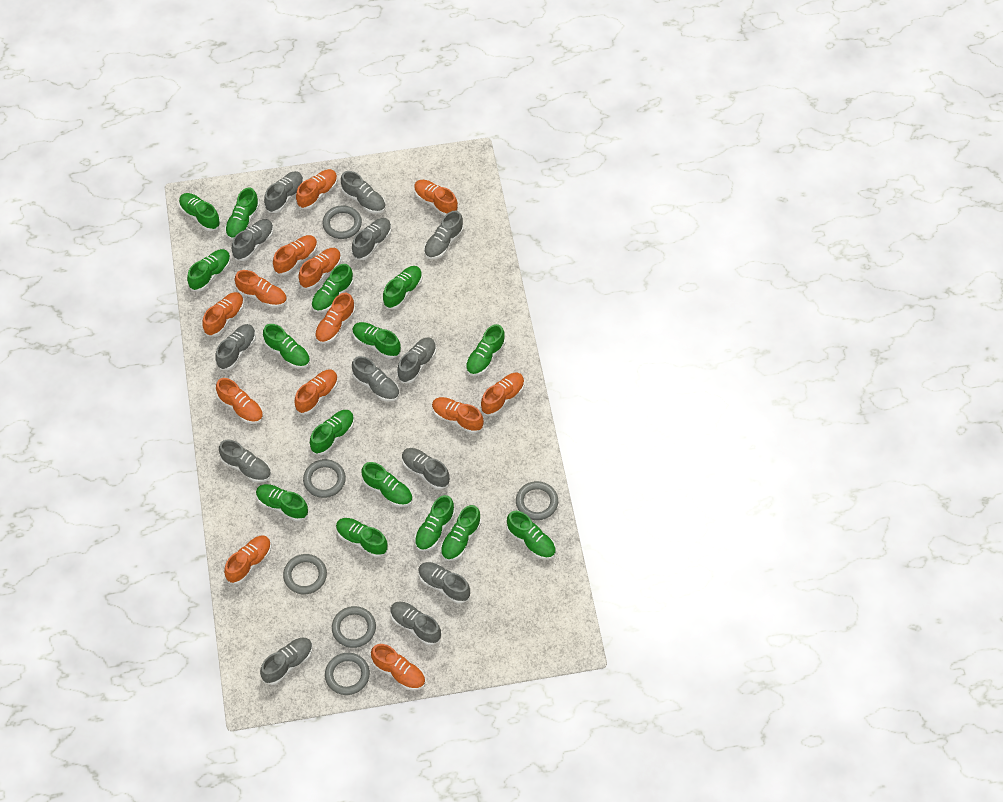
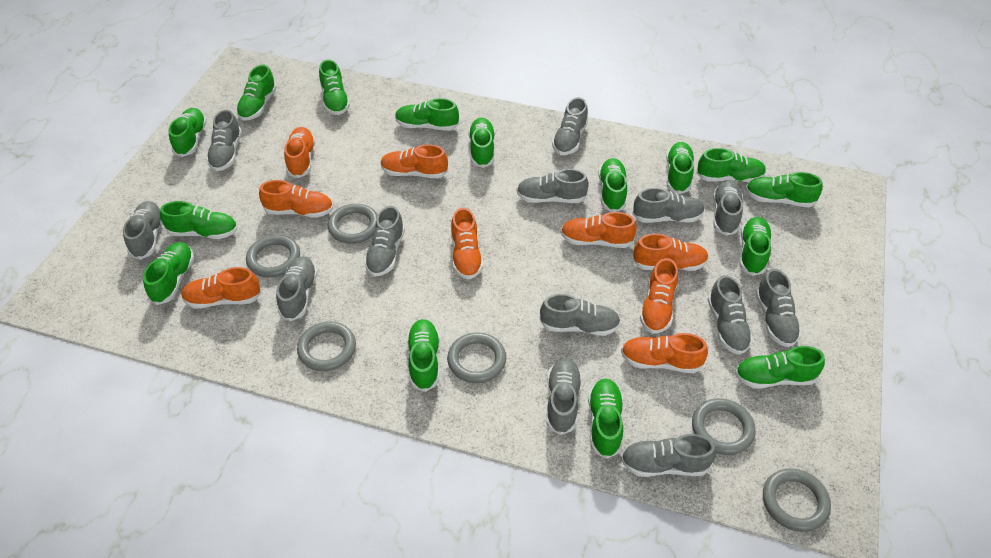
orange shoe: [202,292,244,337] [216,378,263,424] [224,535,271,584] [235,270,287,308] [273,235,318,275] [294,369,338,415] [296,169,338,209] [299,248,341,289] [315,293,355,344] [371,644,425,691] [414,180,458,216] [432,397,484,434] [480,373,524,416] = 13 -> [181,267,262,309] [259,180,333,218] [284,127,315,178] [380,144,448,178] [451,208,483,280] [561,212,637,248] [621,333,708,373] [632,234,709,271] [640,258,678,334] = 9

